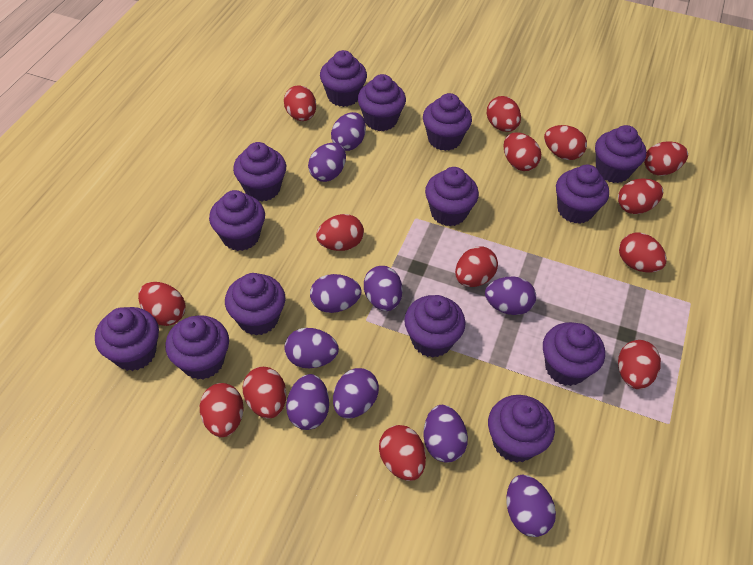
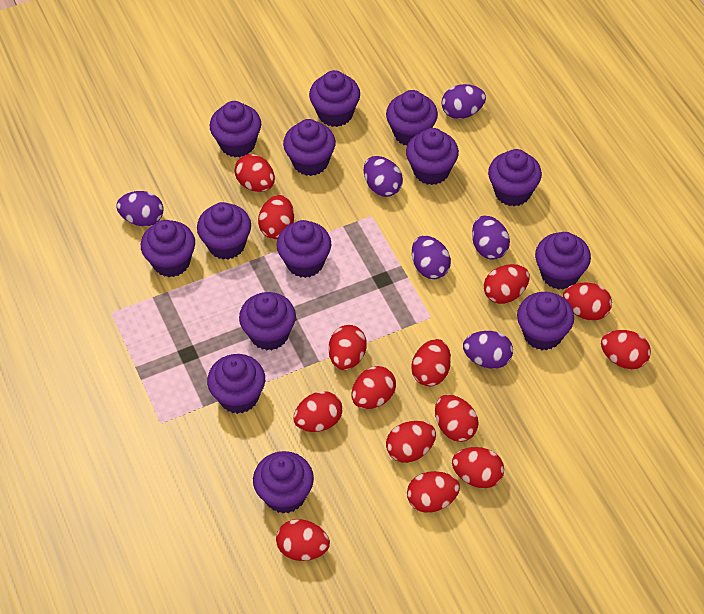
purple egg: [284,328,339,368] [286,374,329,430] [308,143,346,182] [310,274,362,313] [331,112,366,151] [333,368,379,419] [364,266,403,311] [423,405,468,463] [485,277,536,315] [507,475,556,537] = 10 -> [116,191,164,227] [364,156,403,197] [412,235,451,279] [441,84,486,119] [463,331,513,369] [472,215,510,260] = 6

